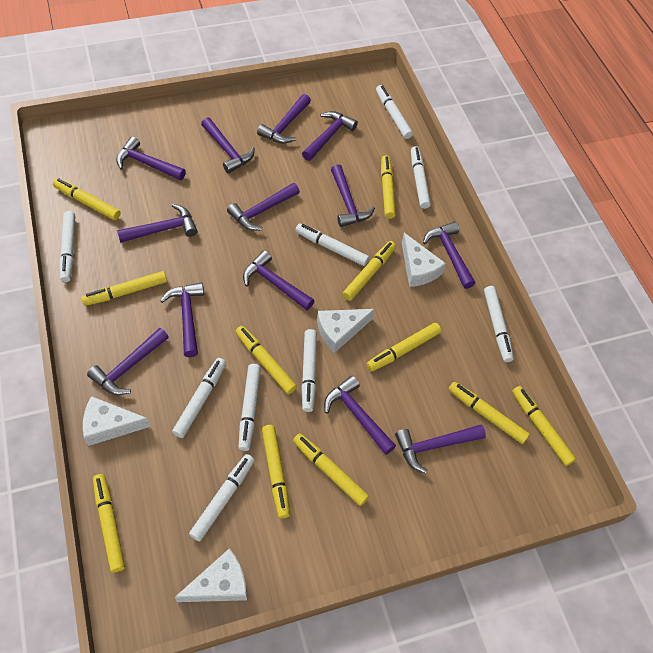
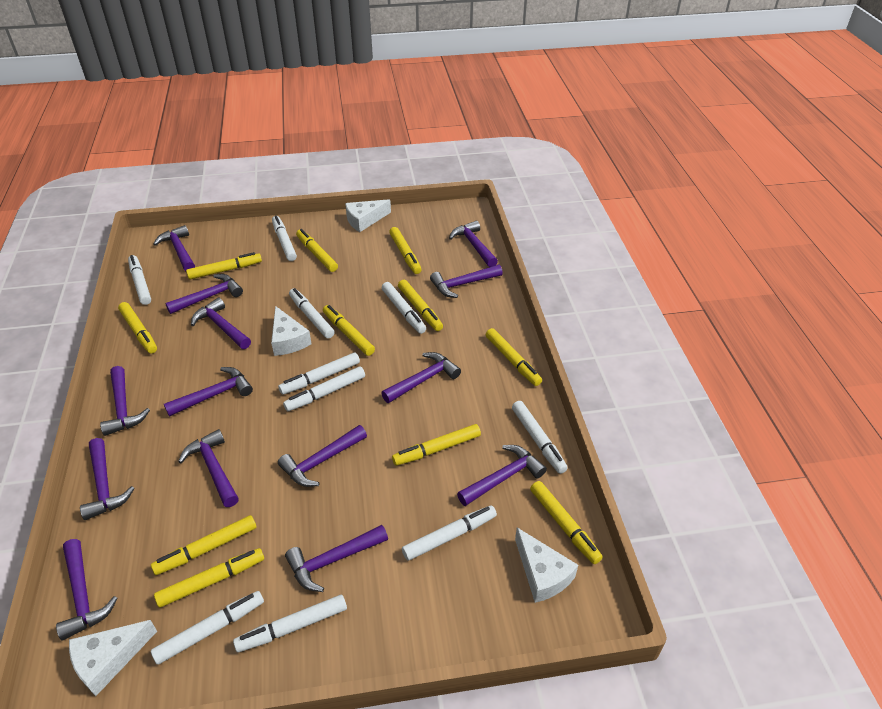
purple hammer: [87,328,169,395] [116,137,186,180] [117,204,197,243] [160,282,204,357] [201,117,255,173] [227,183,300,231] [243,250,314,310] [257,94,311,144] [302,111,358,161] [324,376,396,455] [331,164,375,227] [395,424,486,473] [423,222,475,289] = 13 -> [56,539,118,640] [80,438,135,520] [100,366,150,436] [153,225,195,271] [164,367,253,417] [165,274,243,314] [178,429,239,507] [191,298,251,349] [278,425,367,487] [285,525,388,592] [381,352,461,403] [430,265,503,298] [449,221,498,267] [457,445,547,506] = 14
white marker: [60,211,75,282] [172,358,226,438] [189,454,254,541] [239,364,261,451] [295,223,369,266] [301,329,317,412] [376,85,413,139] [411,146,431,209] [484,286,514,362] = 9 -> [128,255,151,305] [151,591,264,665] [233,595,347,653] [272,215,297,261] [278,352,360,395] [283,366,365,411] [289,288,335,339] [382,282,426,334] [402,505,497,561] [512,401,568,474] = 10

